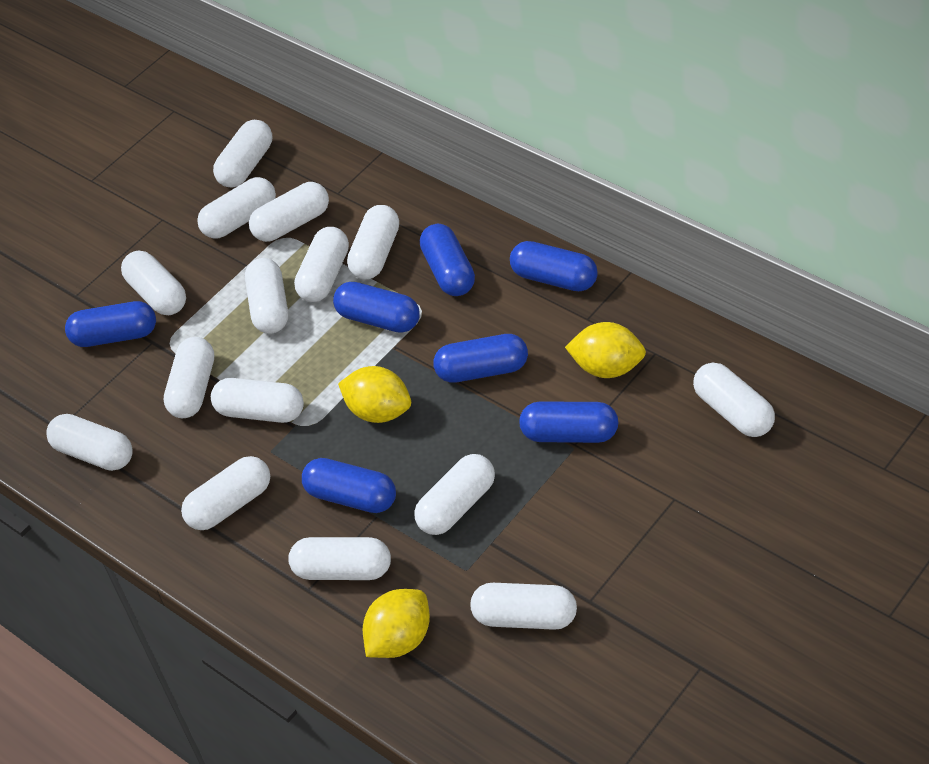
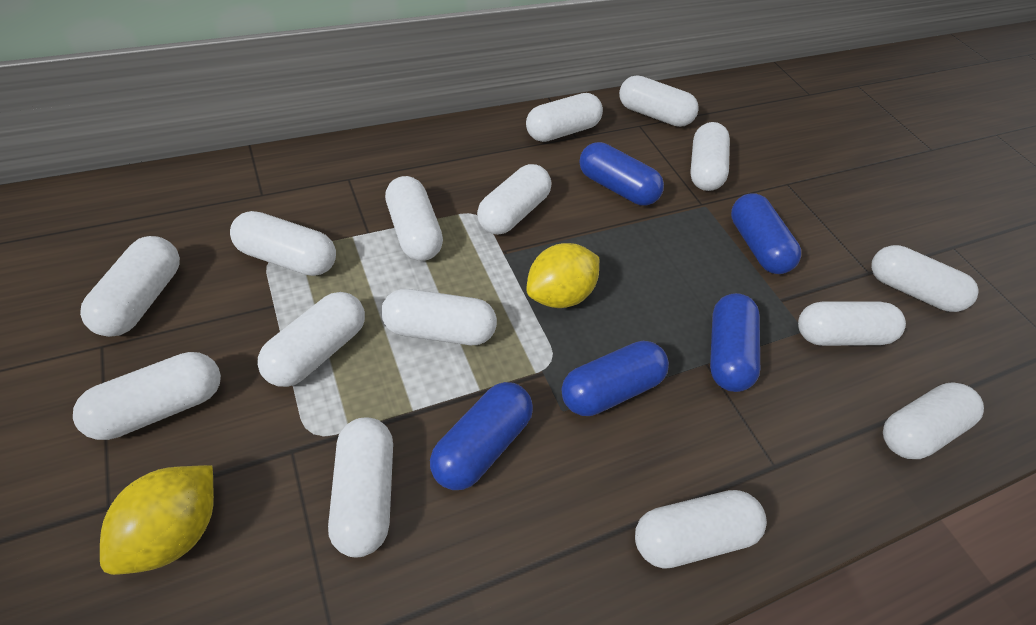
blue capsule: [65,301,156,347] [302,458,396,513] [333,282,420,333] [420,224,475,296] [433,334,528,383] [510,241,598,291] [519,401,619,443] = 7 -> [430,382,533,490] [562,341,669,416] [579,142,664,206] [710,293,760,392] [731,193,801,274] = 5
yellow lemon: [338,366,411,423] [363,589,430,658] [565,322,646,378] = 3 -> [100,465,214,575] [526,243,599,308] = 2

